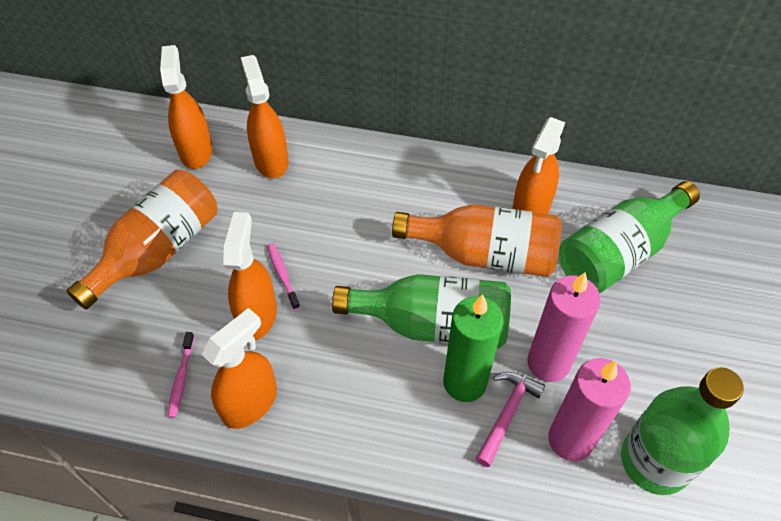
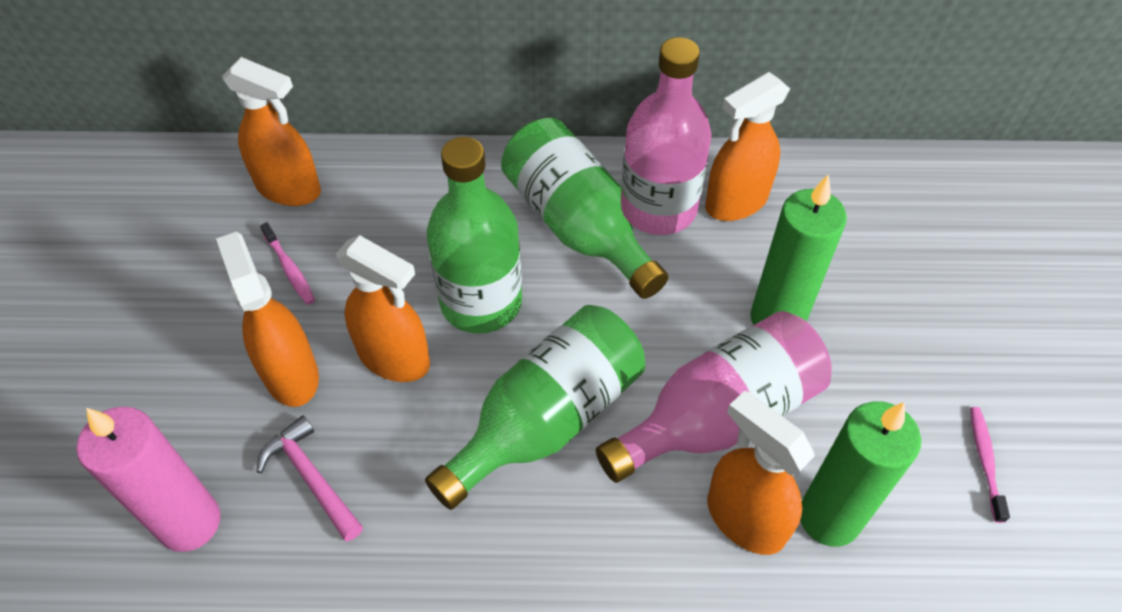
green candle: [443,294,503,402] = 1 -> [751,174,847,325] [800,401,921,547] = 2
orange bottle: [67,170,217,310] [392,204,562,277] = 2 -> none = 0
pink bottle: none = 0 -> [596,311,832,483] [622,37,711,235] = 2
pink candle: [527,272,601,382] [548,358,631,461] = 2 -> [77,407,221,552] = 1

